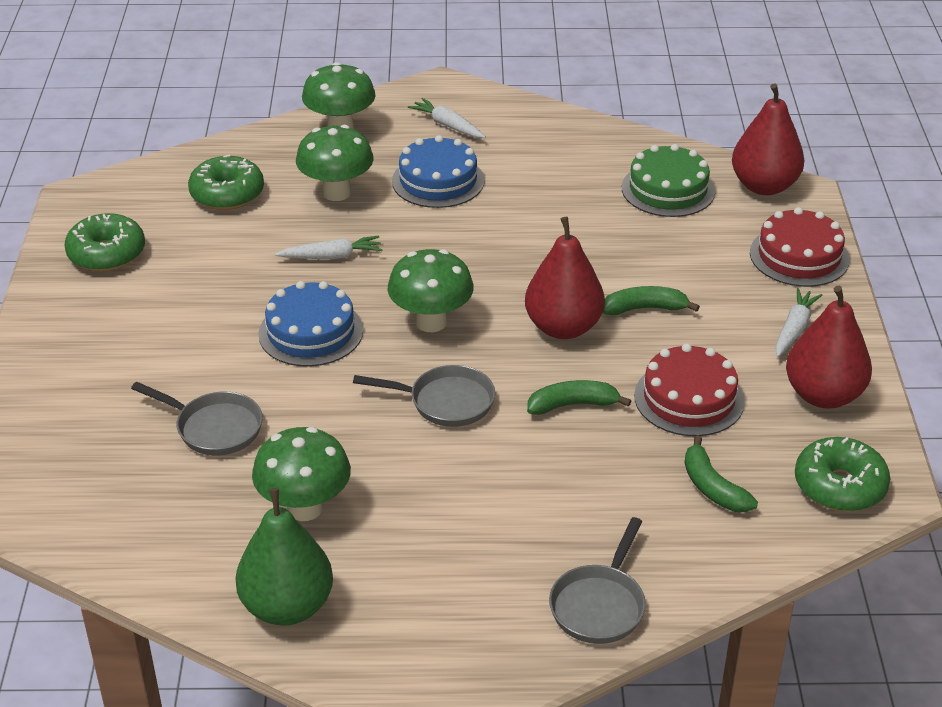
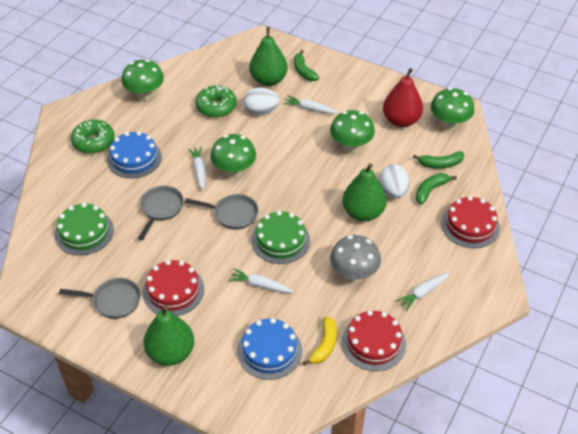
green cake: [622,144,715,217] = 1 -> [55,203,114,256] [251,211,310,264] = 2
green donut: [64,213,145,272] [188,155,264,210] [795,437,890,512] = 3 -> [71,120,115,154] [195,85,237,118] = 2
green pear: [235,488,333,626] = 1 -> [144,306,194,366] [249,27,288,86] [342,163,387,221] = 3
grey mushroom: none = 0 -> [330,235,381,282] = 1
red cake: [634,343,745,436] [750,207,849,287] = 2 -> [142,260,204,316] [341,310,406,371] [441,196,500,248] = 3
red pear: [525,217,605,339] [732,83,804,195] [786,286,872,409] = 3 -> [383,68,423,127] = 1
white carrot: [275,235,383,259] [408,98,486,138] [775,288,823,357] = 3 -> [188,146,205,190] [229,268,294,293] [284,96,338,114] [396,272,450,311] = 4
white egg: none = 0 -> [243,88,280,115] [379,164,410,198] = 2
yellow banana: none = 0 -> [303,316,337,366] = 1

